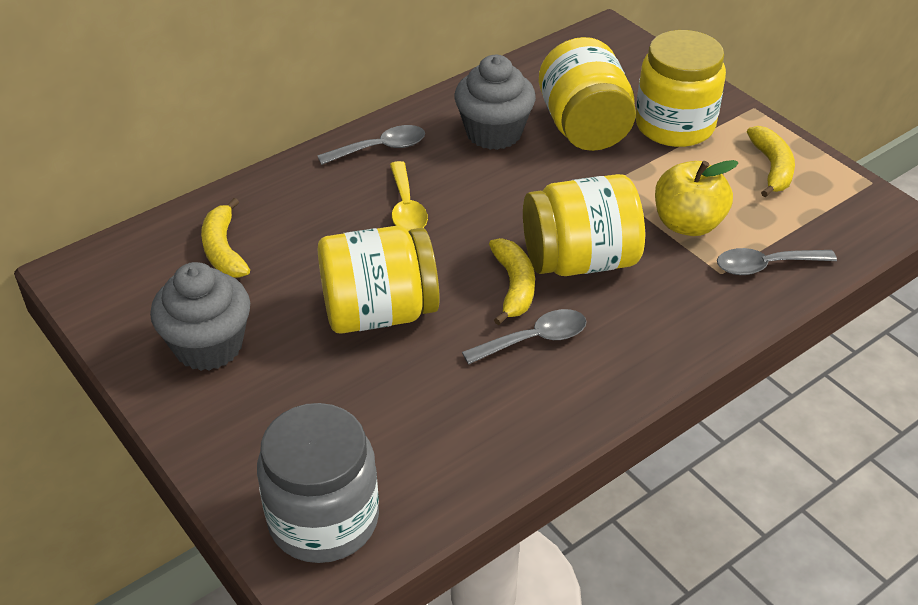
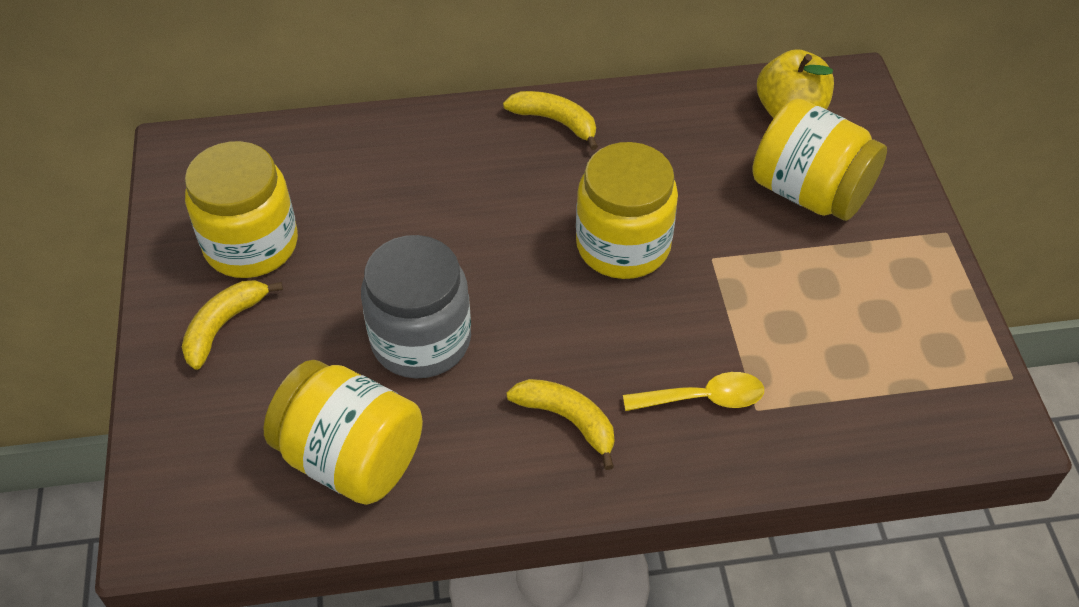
grey cupcake: [150,262,250,371] [454,55,536,150] = 2 -> none = 0
grey spoon: [317,125,425,165] [462,309,587,365] [717,248,837,275] = 3 -> none = 0

